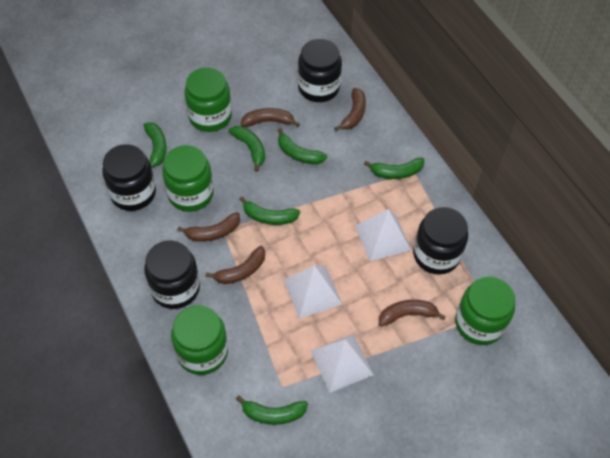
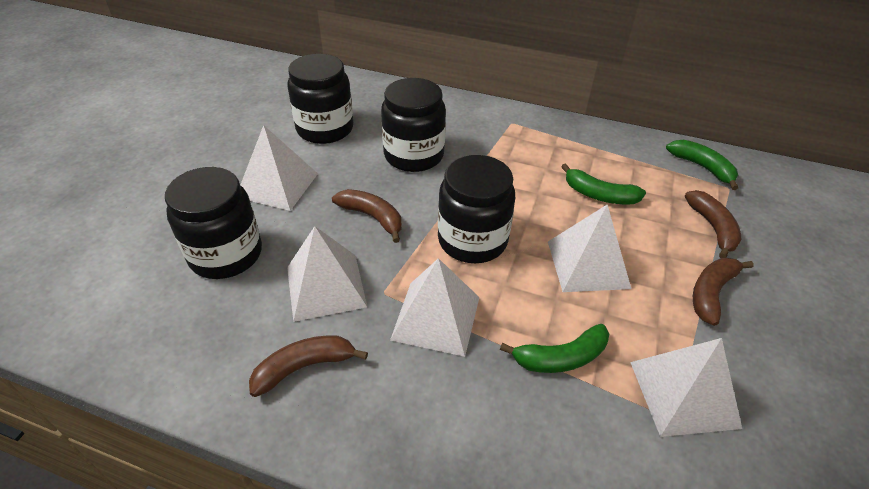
brown banana: [177,212,240,242] [205,246,265,284] [241,108,300,127] [334,88,366,131] [379,300,446,326] = 5 -> [249,335,368,397] [332,189,402,243] [684,190,741,258] [693,258,754,326] = 4
green banana: [143,122,167,168] [229,126,265,172] [236,395,308,425] [239,197,300,225] [278,128,327,164] [364,158,424,179] = 6 -> [500,324,609,373] [561,163,646,205] [666,139,738,190] = 3
green jar: [163,145,214,212] [171,305,228,375] [185,67,232,132] [455,277,515,345] = 4 -> none = 0
white pyramid: [284,265,342,318] [311,334,374,393] [355,209,411,261] = 3 -> [240,125,318,211] [287,226,367,322] [390,258,479,357] [548,205,631,292] [630,338,742,437] = 5

